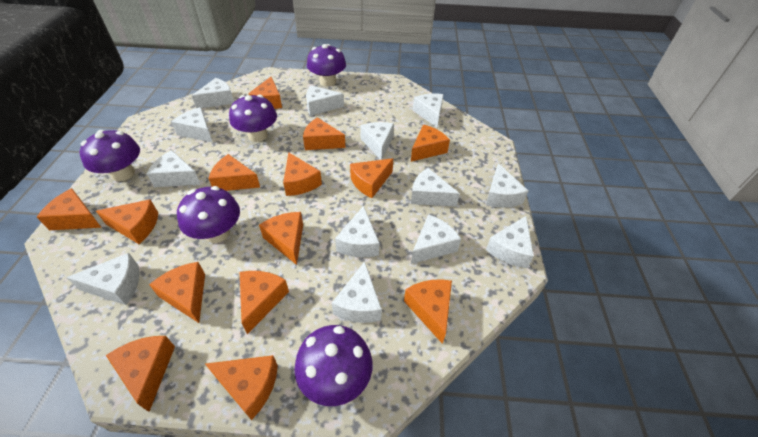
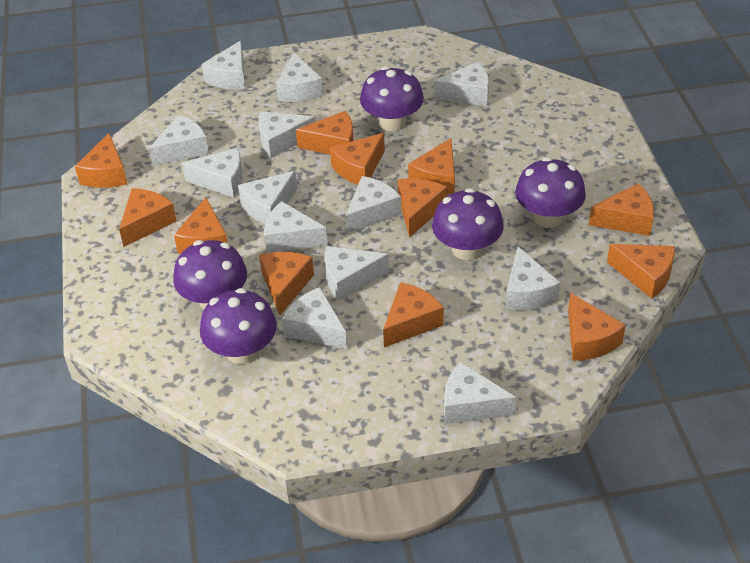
orange cheese: [37,188,102,230] [96,199,158,244] [106,336,175,412] [149,262,205,323] [205,355,278,420] [208,154,260,191] [240,271,289,334] [248,77,282,109] [259,212,303,265] [283,152,322,196] [303,118,346,150] [350,158,393,198] [404,279,452,344] [411,125,450,162] = 14 -> [75,133,127,188] [119,188,176,247] [174,197,228,254] [259,252,314,315] [296,111,354,155] [330,133,385,185] [383,282,444,347] [398,178,447,238] [408,138,455,194] [568,293,626,361] [589,183,654,236] [607,244,675,299] = 12

